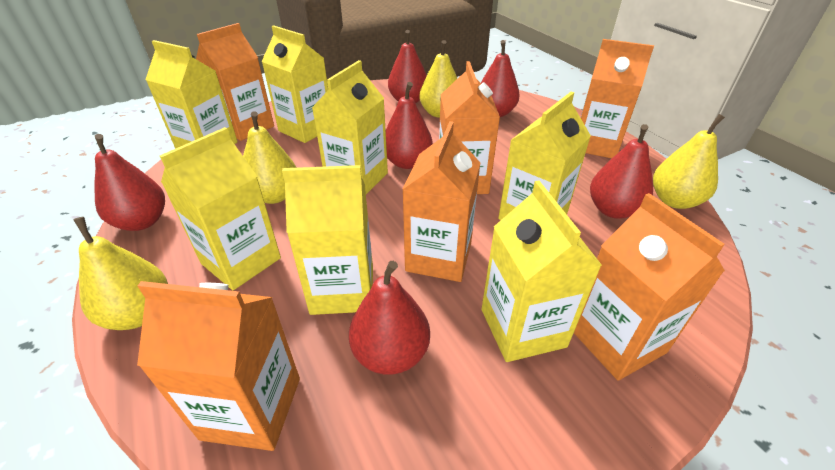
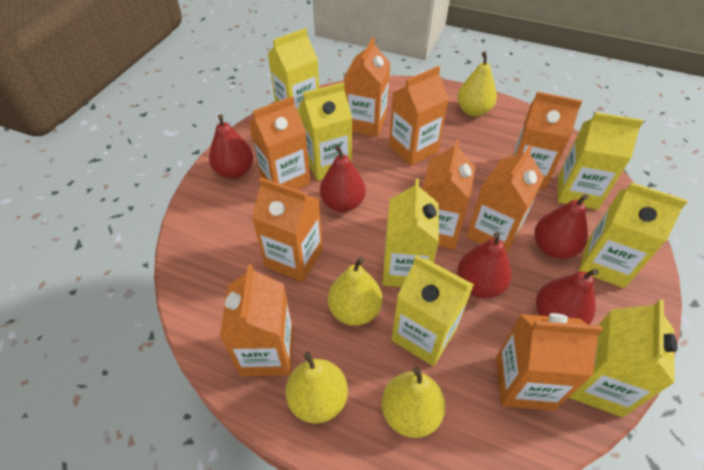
orange carton: [137,281,300,451] [196,23,274,141] [402,121,480,282] [439,61,500,194] [574,193,725,381] [581,39,654,158] = 6 -> [220,264,293,376] [249,96,311,190] [252,177,323,282] [344,37,390,137] [389,66,449,166] [422,139,475,250] [466,145,544,254] [496,313,603,411] [512,92,582,190] = 9
red pear: [94,134,165,231] [349,261,430,375] [386,82,433,169] [388,30,427,103] [481,40,520,117] [590,124,653,219] = 6 -> [209,114,253,179] [320,145,366,212] [457,232,512,298] [535,194,588,259] [536,268,599,325] = 5

